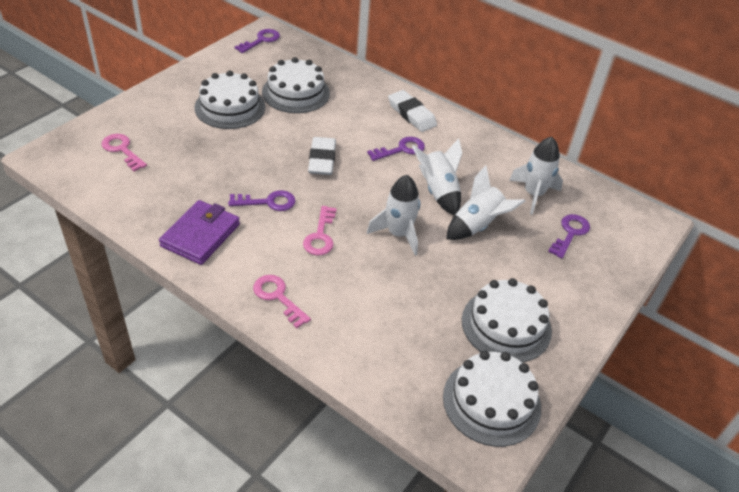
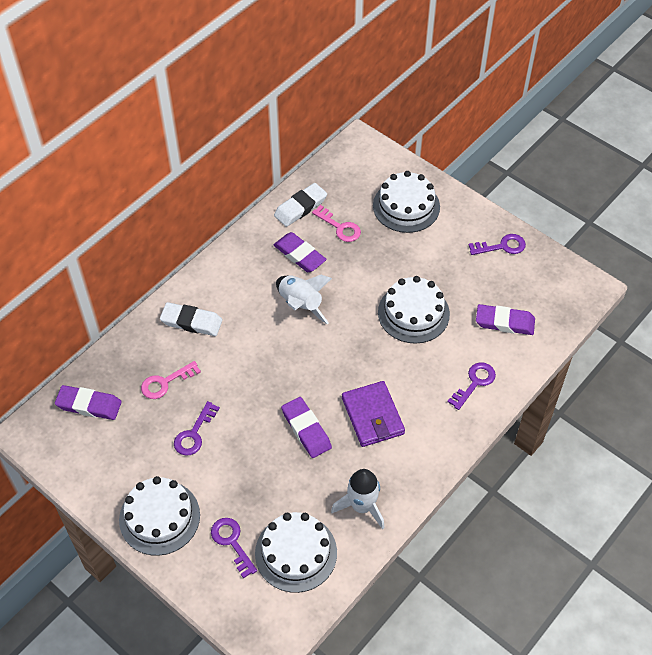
pink key: [101,134,147,172] [253,275,311,328] [303,206,337,255] = 3 -> [141,361,201,399] [312,205,361,242] = 2
purple eraser: none = 0 -> [55,385,122,420] [274,232,327,272] [281,397,332,458] [476,304,535,335] = 4
white rocket: [367,175,420,256] [412,139,462,215] [447,165,525,240] [509,137,563,215] = 4 -> [276,275,332,324] [331,469,385,529] = 2

